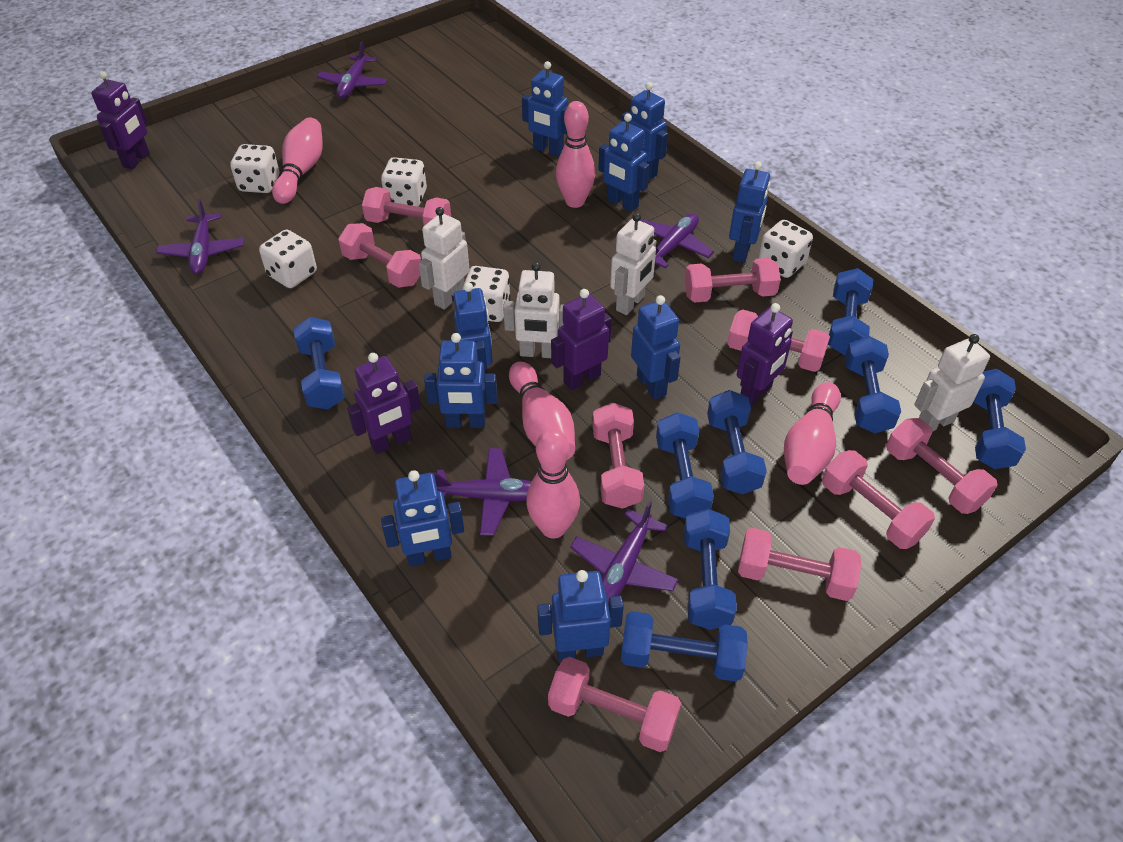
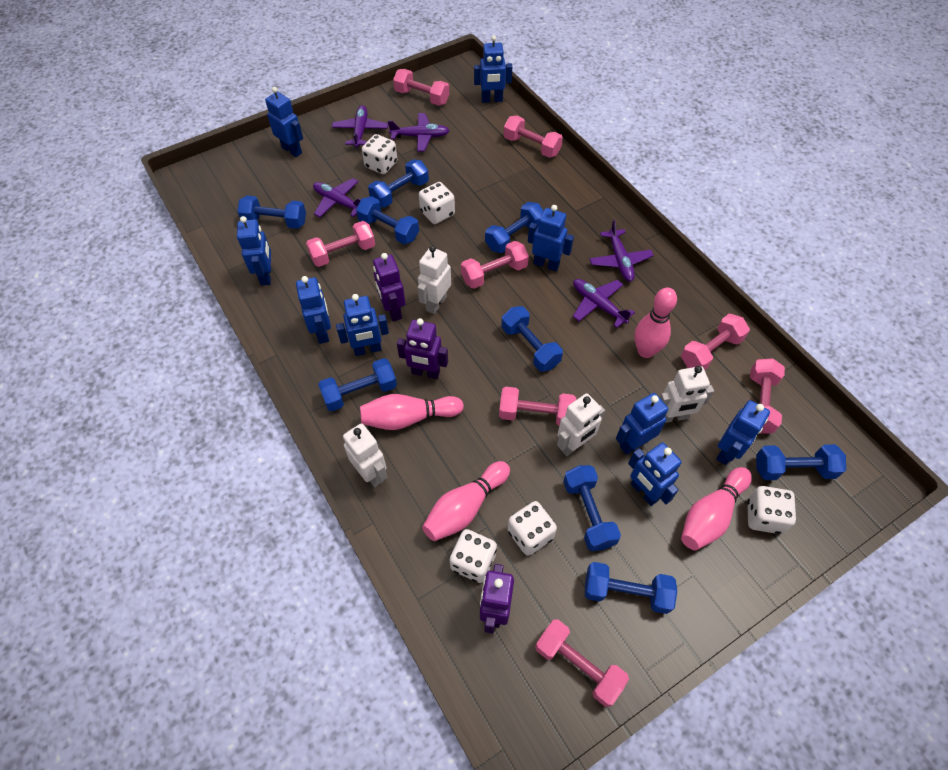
blue dumbbell: [293,317,345,409] [621,611,748,682] [656,412,714,518] [684,509,737,630] [707,390,767,494] [828,268,873,355] [845,336,901,433] [973,369,1026,469] = 8 -> [237,195,306,229] [318,358,397,411] [356,196,419,244] [368,159,429,207] [485,202,544,253] [501,306,563,372] [563,465,621,551] [585,562,677,614] [756,444,846,480] = 9
pink bowling pin: [272,117,323,204] [509,361,575,460] [526,428,580,538] [556,101,595,208] [784,382,841,485] = 5 -> [360,394,464,430] [422,461,510,541] [635,287,677,358] [681,467,752,550] = 4
pink dumbbell: [338,223,421,288] [362,187,451,226] [548,657,681,752] [593,403,644,509] [684,258,781,302] [727,310,830,372] [738,528,861,601] [822,450,935,549] [886,418,997,514] = 9 -> [306,221,375,267] [393,69,449,106] [461,241,529,289] [499,387,576,426] [504,115,563,158] [535,619,629,707] [681,314,750,370] [750,358,785,434] = 8
purple robot: [91,71,150,169] [347,353,421,454] [551,289,612,391] [737,303,793,406] = 4 -> [373,253,406,321] [397,318,448,379] [480,564,514,634] = 3

